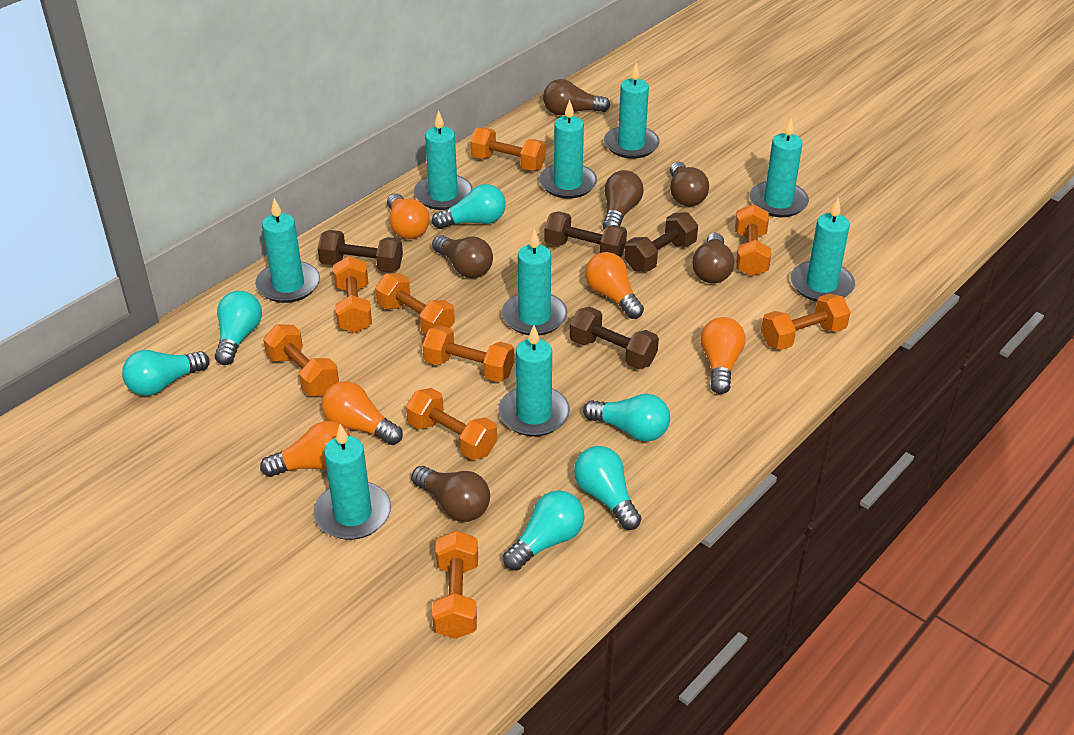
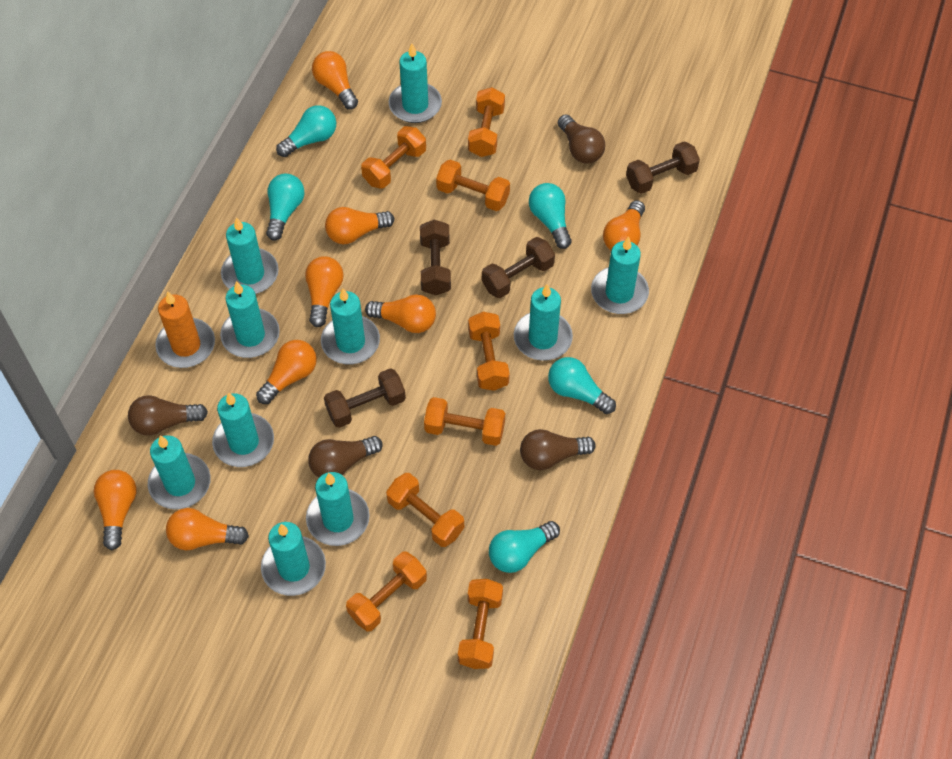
brown light bulb: [411,466,490,522] [432,235,493,278] [543,79,610,115] [603,170,644,230] [670,161,709,206] [692,233,734,283] = 6 -> [128,395,208,436] [308,436,383,478] [520,429,596,470] [558,114,605,164] = 4
orange candle: none = 0 -> [155,291,215,368] = 1
orange dumbbell: [263,324,339,396] [333,256,372,333] [375,273,455,335] [406,388,497,460] [422,325,514,382] [432,530,478,639] [470,128,546,171] [735,204,771,276] [761,294,850,350] = 9 -> [346,551,427,631] [361,126,426,189] [386,473,464,547] [424,397,505,446] [436,160,510,211] [458,579,503,669] [468,87,505,157] [468,312,510,391] = 8
orange light bulb: [260,421,350,477] [322,381,403,445] [387,193,429,239] [585,252,644,319] [700,317,746,394] = 5 -> [94,470,136,550] [166,508,249,550] [256,340,317,404] [305,256,343,327] [312,51,358,109] [325,207,394,244] [365,294,436,333] [603,200,645,250] = 8
turquoise candle: [255,198,320,303] [313,424,391,540] [414,110,472,210] [498,325,570,437] [502,229,567,335] [539,100,597,199] [604,63,660,159] [749,118,809,217] [790,198,855,302] = 9 -> [148,435,211,509] [212,392,274,467] [220,281,280,358] [221,217,279,294] [261,522,326,596] [306,472,370,546] [321,288,380,364] [389,44,442,123] [514,284,573,361] [591,237,649,314] = 10
turquoise light bulb: [122,350,210,396] [215,291,262,365] [432,184,506,229] [503,490,584,571] [574,446,641,530] [583,394,670,442] = 6 -> [266,173,305,241] [276,105,336,157] [489,521,560,573] [529,183,572,249] [548,357,616,414] = 5

